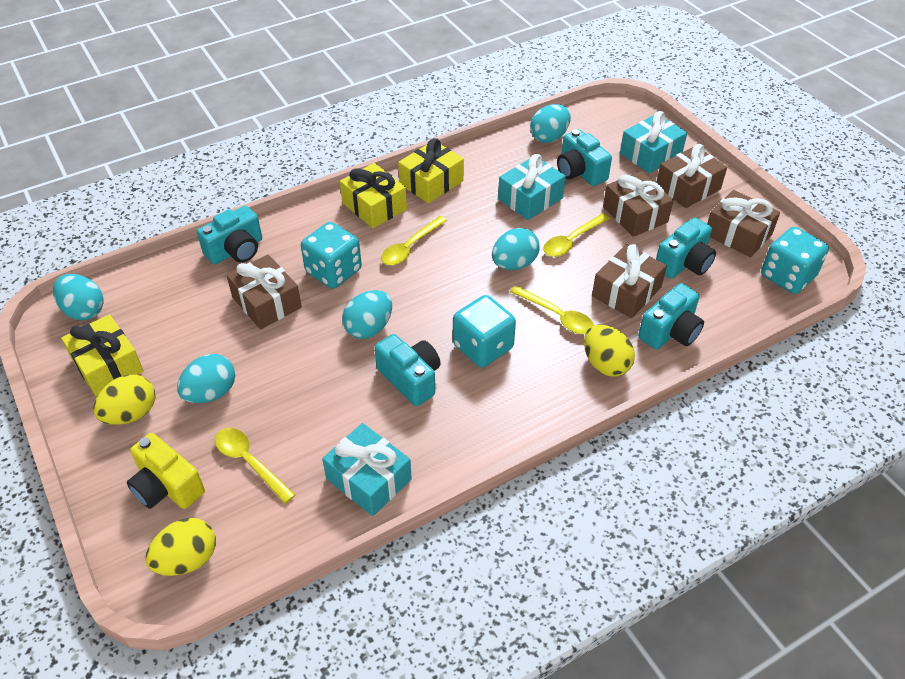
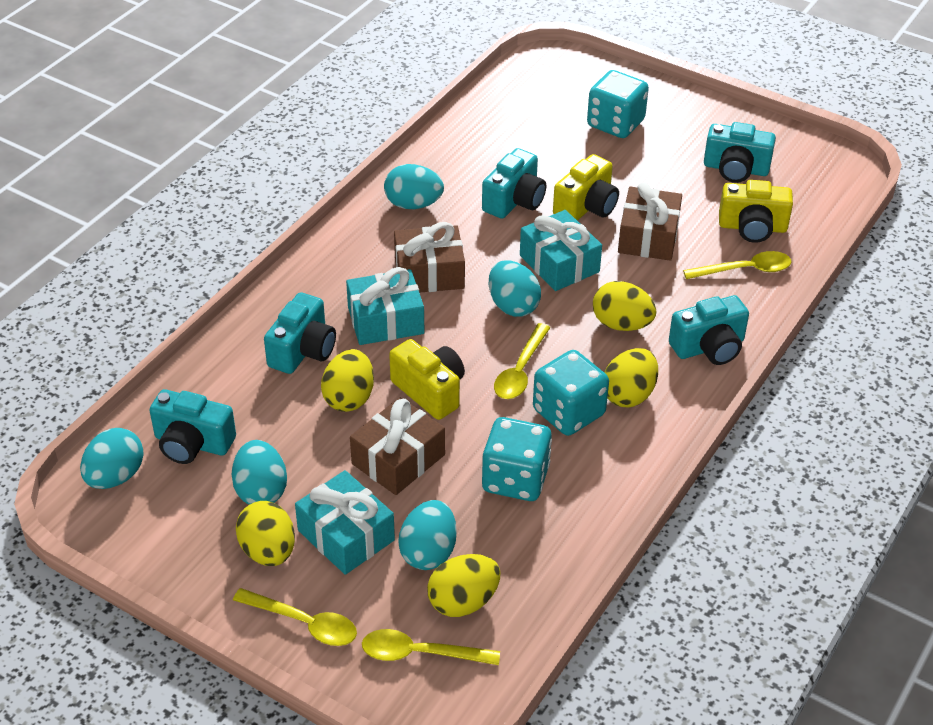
brown gift: [226,254,302,329] [592,244,667,318] [603,171,674,237] [656,144,727,208] [707,190,780,257] = 5 -> [350,397,445,495] [394,222,465,293] [618,182,682,261] = 3
yellow camera: [127,433,205,509] = 1 -> [389,339,465,420] [553,154,619,221] [719,180,793,243] = 3
yellow egg: [93,375,155,425] [145,518,216,576] [584,325,635,377] = 3 -> [236,501,295,566] [321,349,374,412] [427,554,500,617] [593,281,656,331] [604,348,658,407] = 5
yellow gift: [61,315,144,396] [340,163,407,228] [398,138,464,203] = 3 -> none = 0

